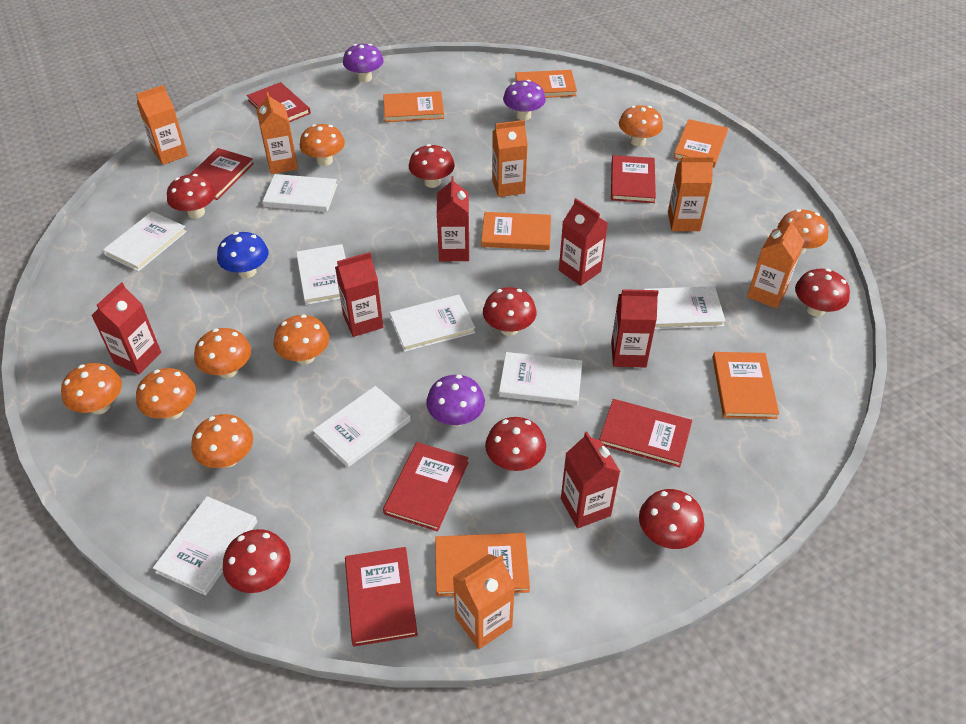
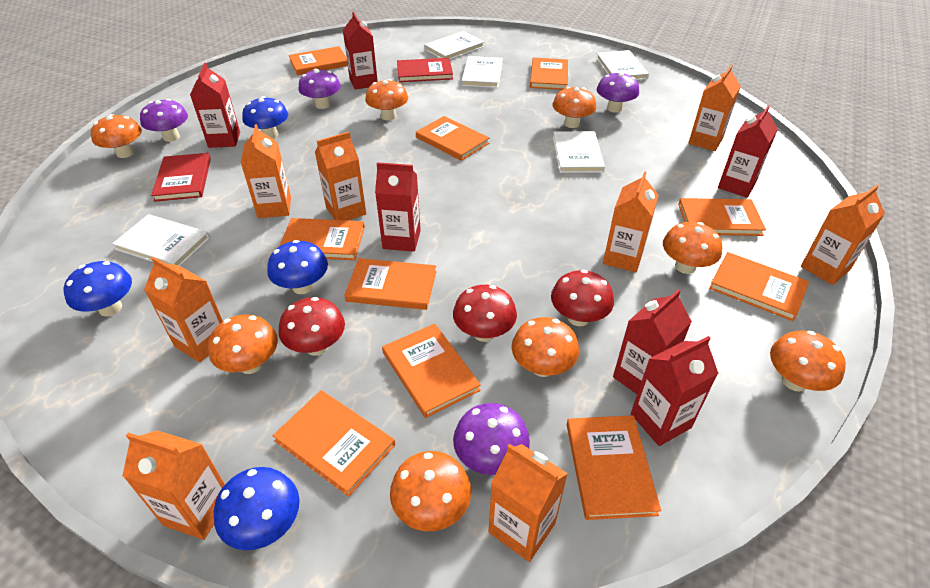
blue mushroom: [217,232,268,278] = 1 -> [64,261,132,316] [214,467,300,550] [242,96,288,139] [267,240,328,294] = 4
orange book: [383,91,444,122] [435,533,530,596] [481,212,551,250] [515,70,577,98] [673,119,728,168] [712,352,779,419] = 6 -> [272,390,395,497] [279,218,365,260] [289,46,348,75] [344,258,436,310] [382,324,481,418] [416,116,489,161] [530,58,568,90] [567,415,661,520] [678,198,766,236] [709,252,809,321] = 10
orange carton: [136,85,188,165] [256,92,298,174] [453,554,515,649] [492,120,528,197] [668,156,714,231] [747,219,804,309] = 6 -> [122,430,225,540] [144,257,223,363] [241,124,291,218] [315,132,366,221] [488,444,568,562] [603,171,659,272] [688,65,741,151] [801,185,885,285] = 8
purple mushroom: [343,44,383,82] [426,375,485,427] [503,80,546,120] = 3 -> [140,99,188,142] [298,68,341,109] [453,403,530,475] [597,72,639,113] = 4
red book: [191,148,254,200] [247,82,311,122] [345,547,418,647] [383,442,469,532] [599,399,692,467] [611,155,656,203] = 6 -> [151,153,211,202] [397,58,453,82] = 2
red mushroom: [167,174,216,218] [223,529,291,593] [409,144,455,188] [483,287,536,336] [485,417,546,471] [639,489,704,549] [795,269,850,316] = 7 -> [279,297,345,356] [453,285,517,342] [551,270,614,326] = 3
white book: [103,211,187,271] [153,496,257,595] [263,174,338,212] [296,244,346,305] [312,386,411,468] [390,294,475,352] [499,352,582,406] [644,286,726,329] = 8 -> [112,214,210,266] [424,31,484,60] [461,56,503,88] [553,131,605,173] [596,50,649,80] = 5

